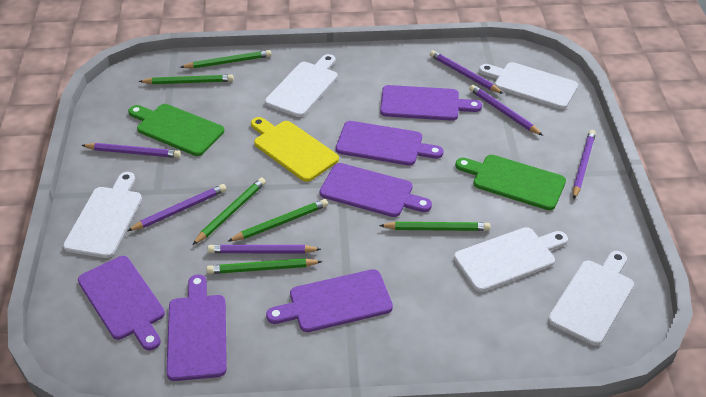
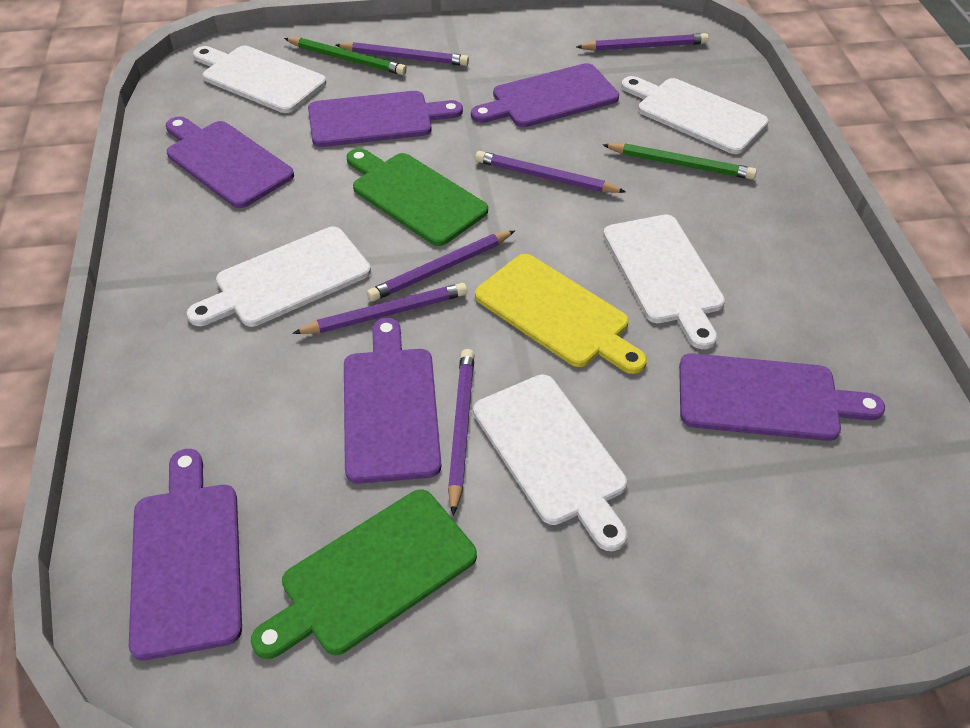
green pencil: [139,75,234,84] [180,50,271,69] [192,177,266,245] [207,258,323,274] [227,199,328,242] [379,222,491,231] = 6 -> [284,38,407,75] [602,143,757,180] = 2

